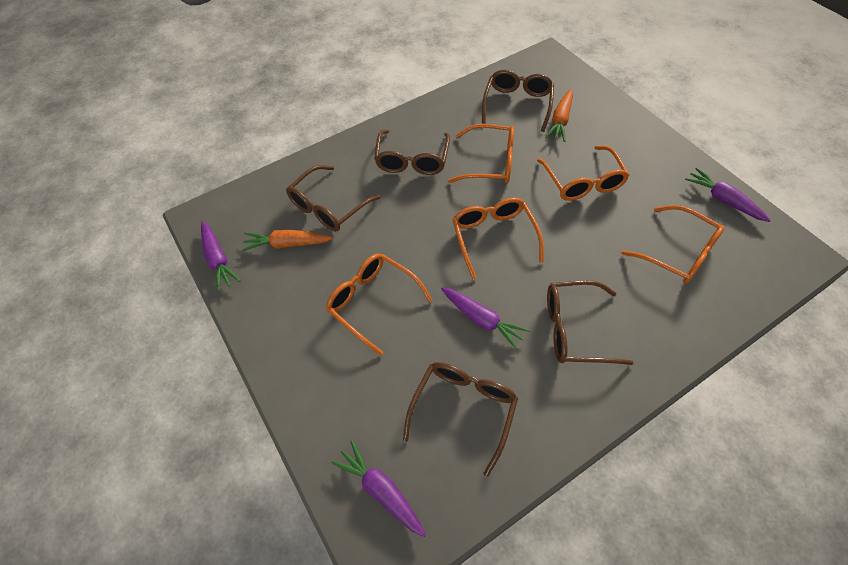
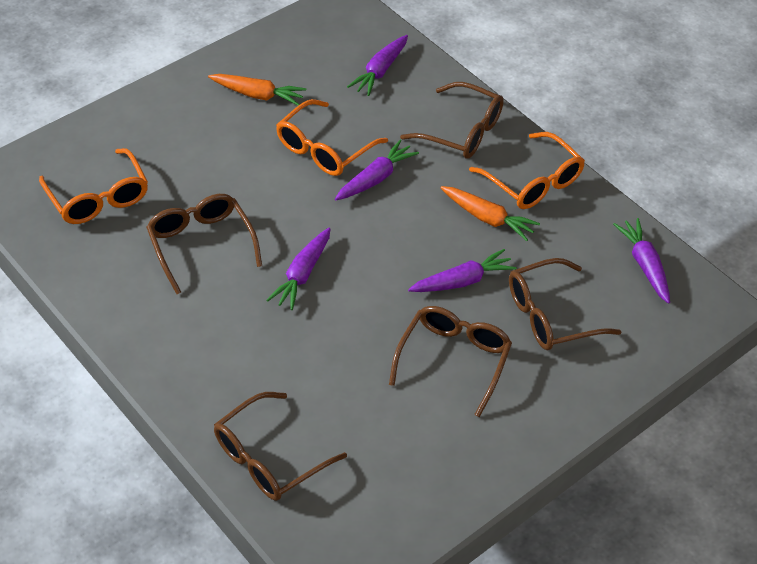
orange glasses: [326,253,433,356] [448,124,514,184] [452,198,544,279] [537,146,629,201] [621,205,725,284] = 5 -> [39,148,148,224] [276,99,388,176] [469,132,585,209] = 3
purple carrot: [201,221,241,292] [331,440,426,537] [441,287,530,350] [685,168,771,222] = 4 -> [267,228,330,310] [335,140,419,200] [347,35,408,96] [408,249,517,292] [613,218,670,304] = 5

